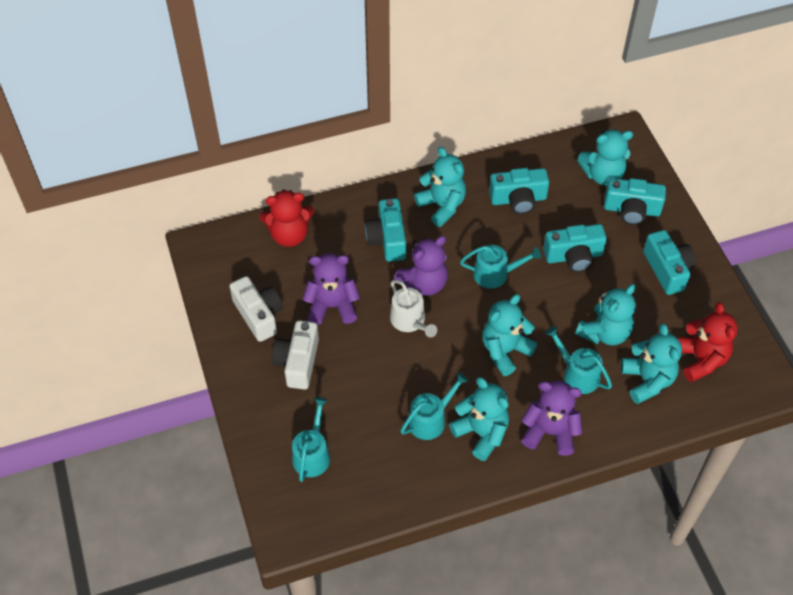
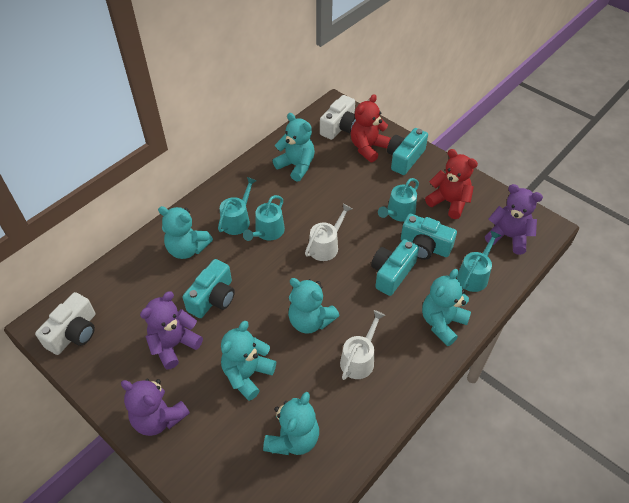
turquoise camera: [365,198,406,262] [489,168,549,214] [543,224,607,272] [604,178,666,225] [643,230,696,295] = 5 -> [182,259,235,318] [371,239,419,296] [387,128,428,175] [401,214,457,260] = 4
white watering can: [390,279,437,337] = 1 -> [305,204,352,261] [340,310,385,380] = 2

